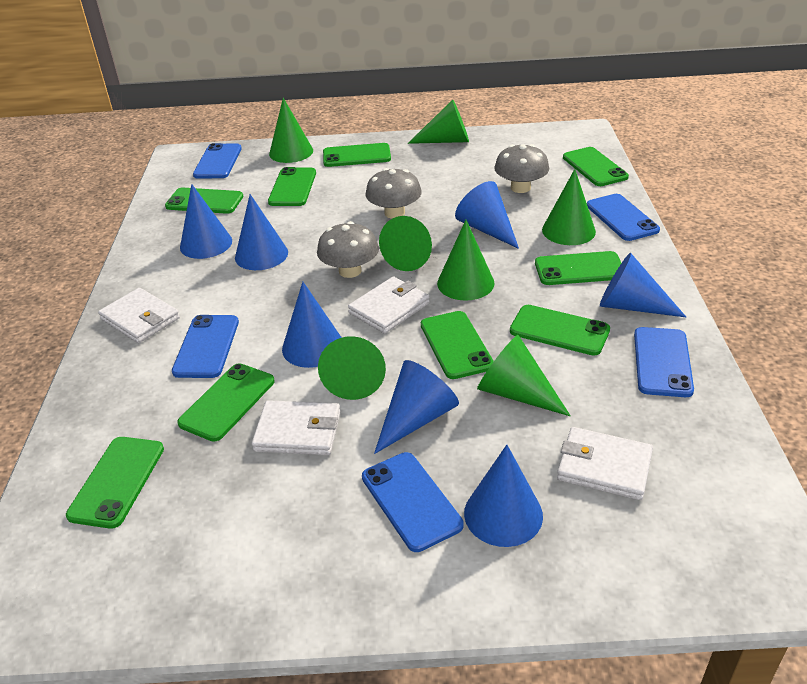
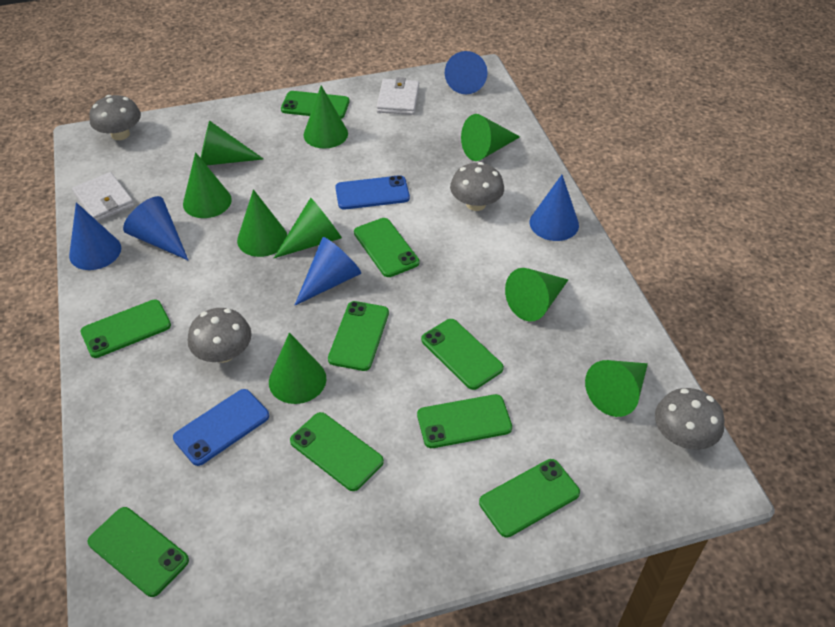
blue cone: [180,184,232,259] [235,194,288,270] [282,282,342,368] [374,360,459,454] [455,181,519,249] [464,445,543,547] [600,253,686,317] = 7 -> [69,202,121,270] [123,196,188,260] [295,237,361,305] [445,51,488,94] [530,175,579,241] = 5
blue phone: [172,315,239,378] [193,143,242,178] [362,452,464,552] [587,194,660,241] [634,327,694,397] = 5 -> [173,389,269,466] [335,175,410,210] = 2
green cone: [269,98,313,163] [318,336,386,400] [379,216,432,271] [408,100,469,144] [437,220,495,301] [477,335,571,416] [542,169,596,245] = 7 -> [183,152,232,218] [201,120,263,165] [237,189,287,257] [269,332,326,404] [274,197,342,258] [304,85,348,149] [461,114,520,161] [505,268,569,322] [585,360,648,417] = 9
grey mushroom: [317,221,379,278] [365,168,422,219] [494,144,549,193] = 3 -> [89,95,141,140] [188,308,251,363] [450,162,504,211] [655,388,725,450] = 4
white wallet: [98,288,180,343] [252,400,341,455] [348,277,430,334] [557,427,653,500] = 4 -> [72,172,134,221] [376,77,419,115] = 2

